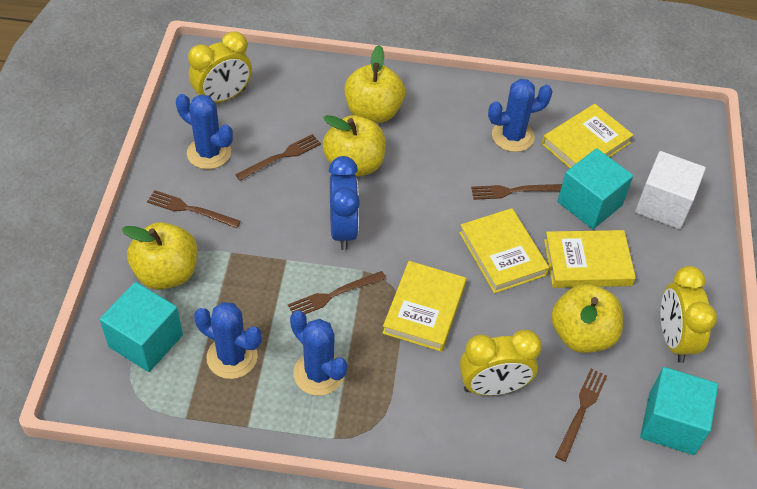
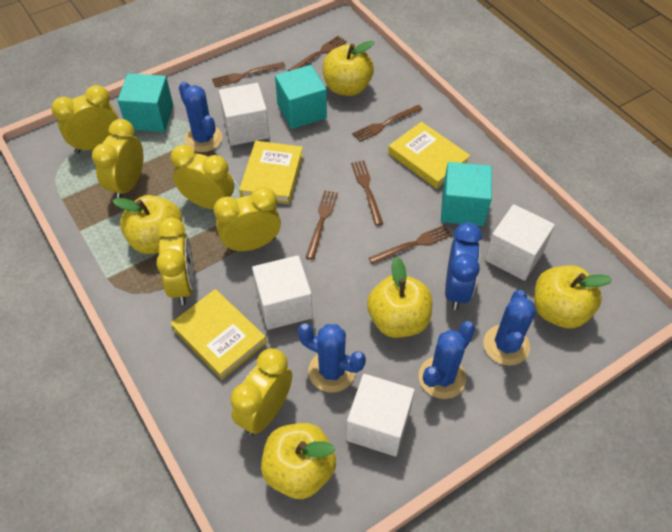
brown fork: [147,190,241,228] [235,134,321,181] [288,271,386,314] [471,184,562,200] [555,369,607,462] = 5 -> [212,62,286,87] [288,36,346,71] [305,190,338,260] [351,161,383,226] [352,105,423,142] [369,225,452,265] = 6
white cube: [635,151,706,229] = 1 -> [219,83,270,146] [252,255,313,330] [346,374,415,457] [485,204,555,281] = 4
yellow apple: [122,222,197,290] [323,115,386,177] [345,45,405,123] [551,284,623,353] = 4 -> [112,195,182,254] [261,423,336,499] [323,41,374,96] [367,257,432,338] [535,265,612,329] = 5
yellow book: [383,261,466,352] [459,208,549,293] [542,104,633,168] [544,230,636,288] = 4 -> [170,289,266,380] [239,141,303,204] [388,122,471,189] = 3
yellow clock: [188,31,252,103] [460,330,542,396] [660,266,717,363] = 3 -> [51,85,118,153] [92,119,143,198] [156,217,195,305] [170,145,234,209] [214,187,281,252] [230,348,292,435] = 6

